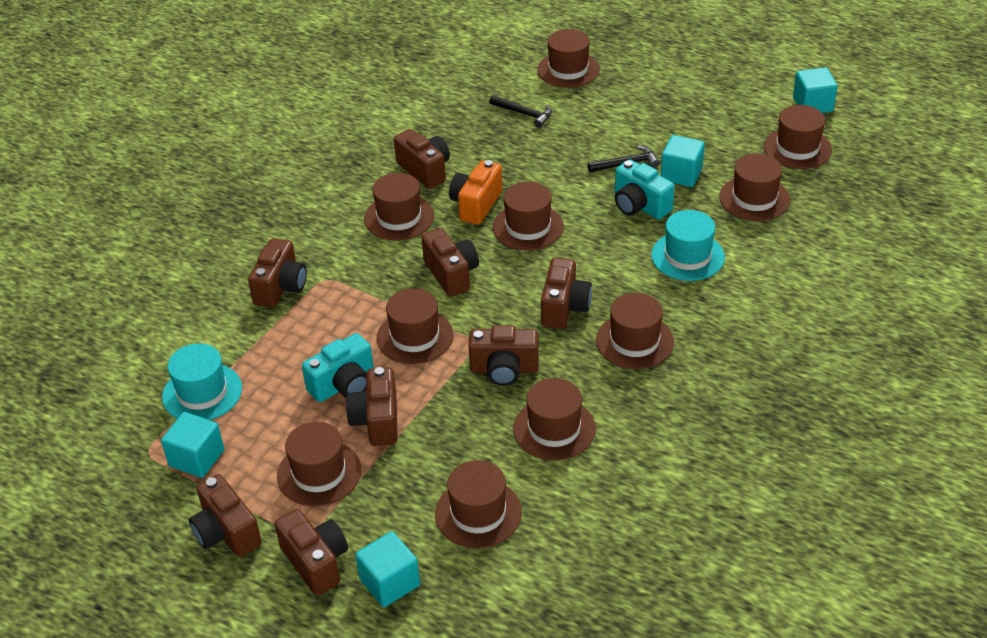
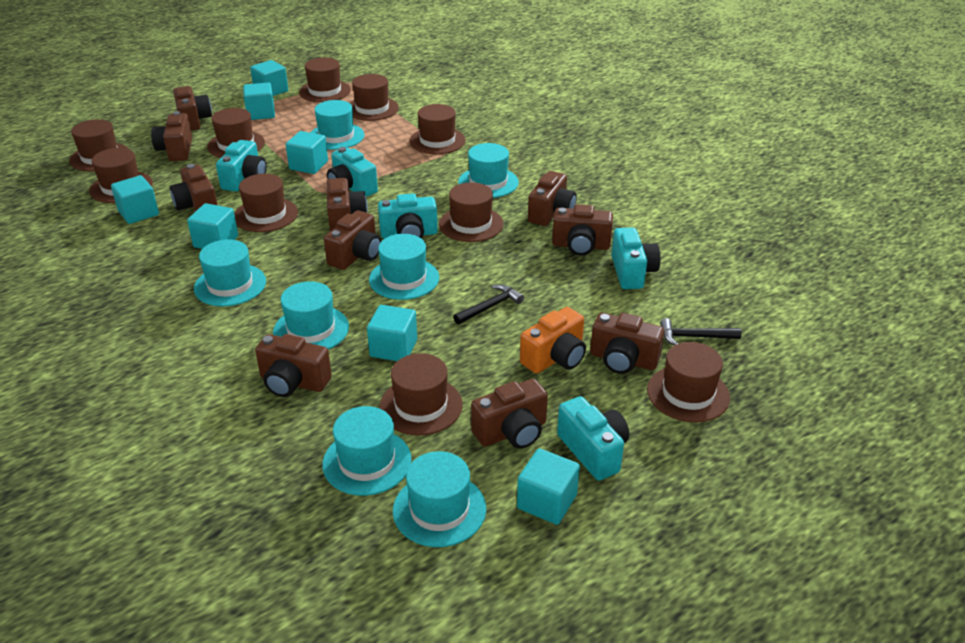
brown camera: [189,474,262,557] [248,238,307,308] [275,509,348,596] [346,367,398,446] [394,129,450,189] [421,228,479,297] [469,325,539,386] [541,258,592,329] = 8 -> [151,111,192,161] [170,164,218,212] [173,86,212,131] [255,334,332,397] [324,210,381,270] [326,178,368,231] [471,379,548,449] [528,171,577,226] [552,204,613,256] [590,313,664,374] = 10
turquoise camera: [302,333,374,402] [615,160,675,220] = 2 -> [216,140,267,192] [327,147,378,197] [378,194,438,239] [557,396,629,481] [612,228,661,289] = 5
turquoise cube: [161,412,224,478] [355,531,420,607] [661,135,705,187] [793,67,838,113] = 4 -> [111,175,159,224] [187,203,238,249] [243,82,275,120] [250,60,288,96] [286,131,328,174] [367,305,417,361] [517,448,580,525] = 7
turquoise hat: [162,343,242,420] [651,210,725,281] = 2 -> [194,239,266,306] [273,281,349,349] [310,100,365,150] [322,406,412,496] [369,234,439,300] [393,451,486,547] [458,143,519,198] = 7

